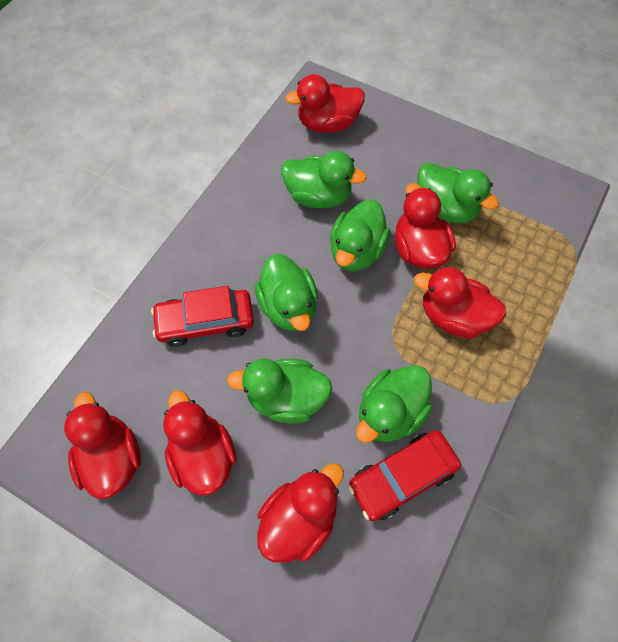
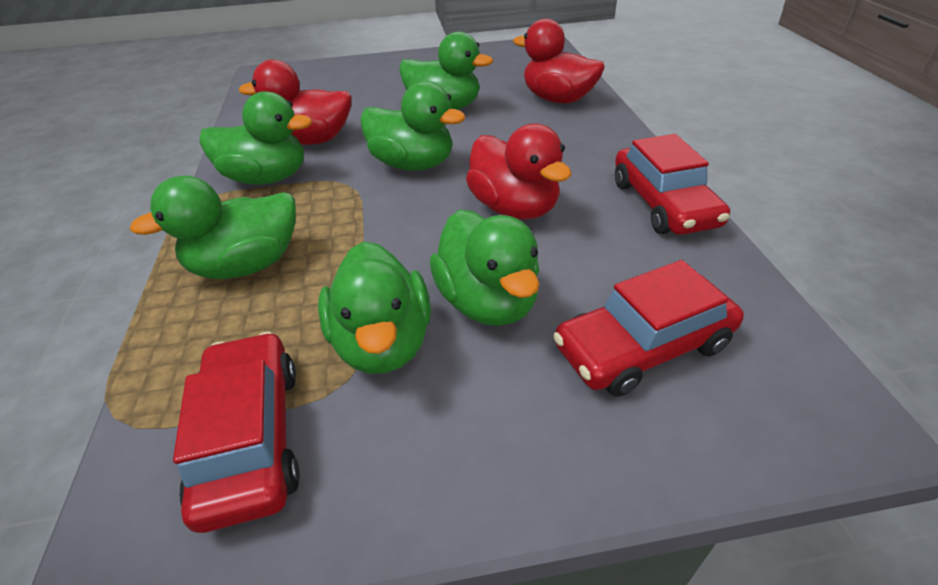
red car: [151,286,254,347] [348,430,461,521] = 2 -> [173,332,300,533] [553,260,744,397] [615,134,730,235] = 3
red duck: [64,392,141,499] [163,390,237,496] [257,463,344,563] [285,74,365,133] [395,183,456,269] [414,267,507,339] = 6 -> [239,59,352,145] [466,124,572,219] [513,19,605,104] = 3

